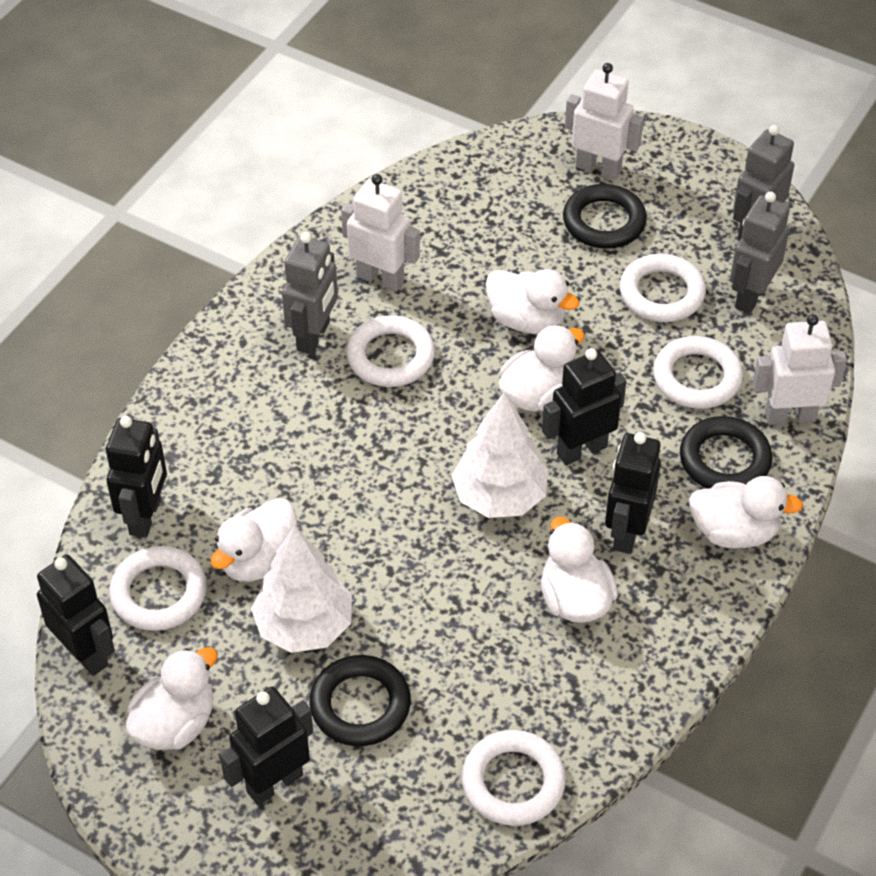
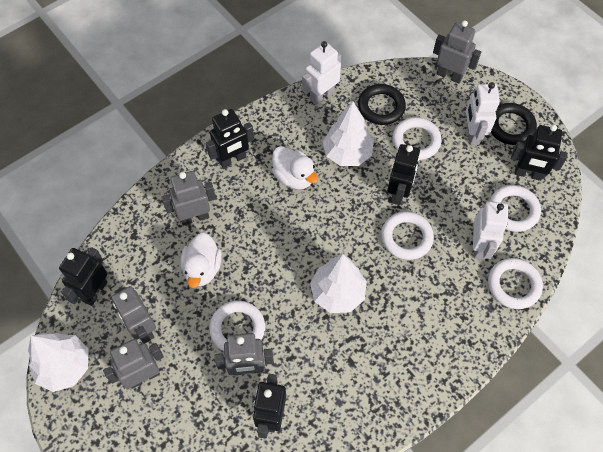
black ring: [310,655,411,746] [563,184,647,249] [680,416,772,489] = 3 -> [358,84,406,125] [491,103,537,145] = 2
grey robot: [282,232,338,355] [730,191,790,314] [733,125,794,241] = 3 -> [103,339,164,389] [111,286,156,343] [162,171,216,226] [215,333,274,375] [433,20,481,84] = 5
white duck: [126,647,218,750] [211,498,297,582] [486,269,580,334] [498,325,585,412] [541,517,618,623] [689,476,803,549] = 6 -> [180,233,222,288] [272,146,318,189] = 2
white tree: [251,525,352,653] [451,392,548,518] = 2 -> [28,333,88,392] [310,254,367,313] [323,102,374,166] = 3

